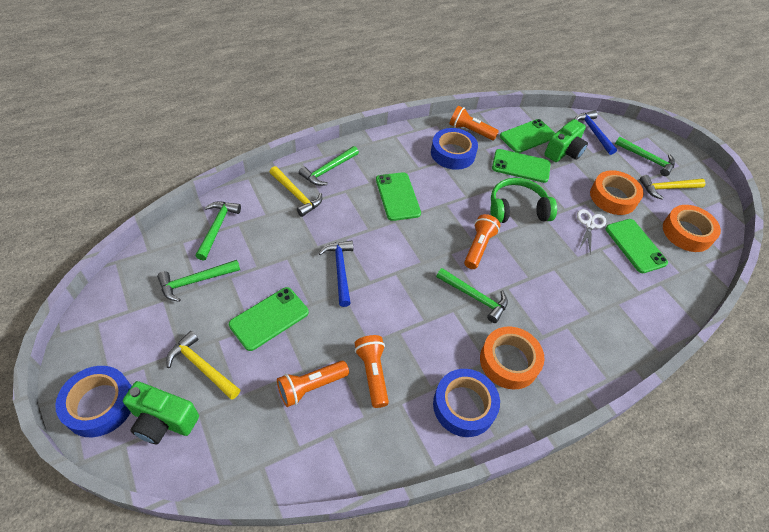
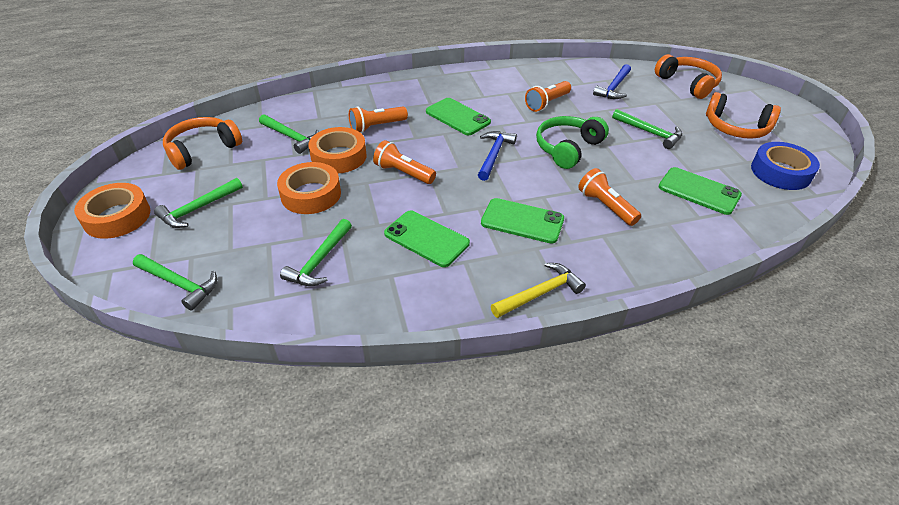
blue tape: [55,366,132,437] [431,128,478,170] [433,369,500,437] = 3 -> [751,142,820,190] = 1
green camera: [123,381,199,445] [544,119,588,162] = 2 -> none = 0
green phone: [229,287,309,351] [376,172,421,221] [492,149,551,183] [500,119,555,153] [605,219,668,273] = 5 -> [384,210,470,267] [426,98,491,135] [481,198,564,244] [659,167,742,215] = 4
orange headphones: none = 0 -> [163,117,242,170] [655,54,722,99] [706,92,781,139] = 3
white scissors: [577,209,606,255] = 1 -> none = 0
yellow hammer: [166,331,240,400] [270,166,322,217] [640,175,705,199] = 3 -> [491,263,586,318] = 1

